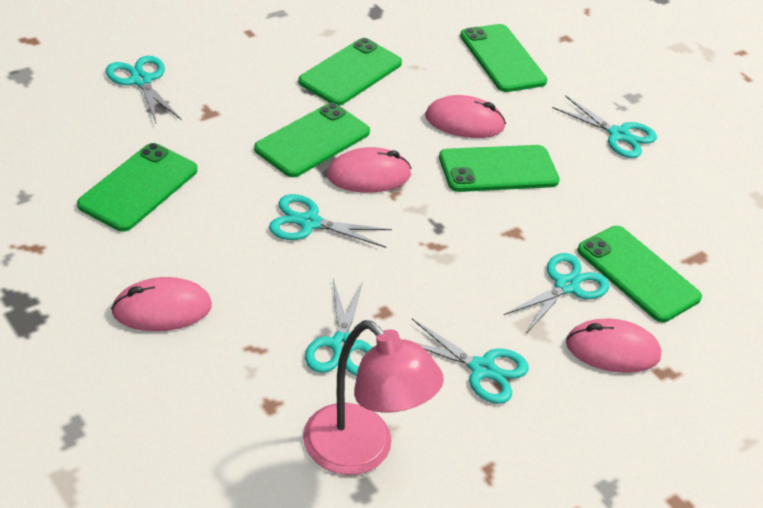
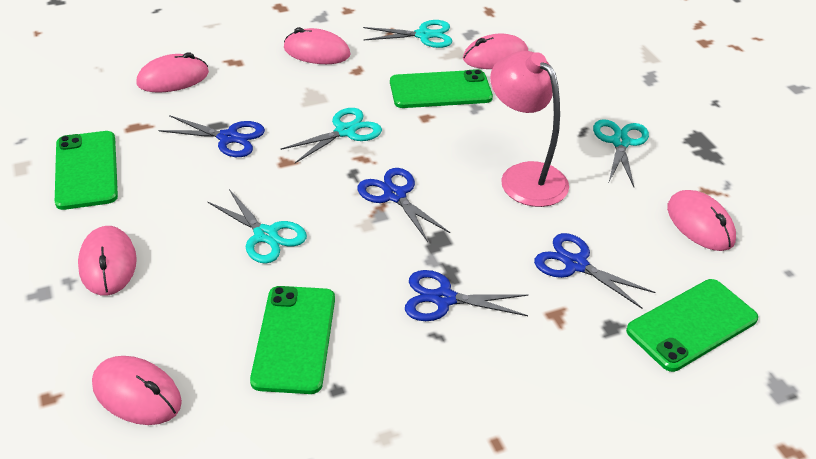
blue scissors: none = 0 -> [158,115,265,157] [357,168,450,242] [405,270,528,321] [534,233,655,308] = 4
green phone: [77,143,197,232] [254,103,370,177] [298,38,402,106] [439,145,560,192] [460,24,547,92] [577,226,702,322] = 6 -> [55,131,118,210] [250,286,335,394] [390,69,493,108] [626,279,758,372] = 4
pink mouse: [111,277,212,331] [327,147,411,193] [425,95,506,138] [566,318,661,373] = 4 -> [78,226,137,295] [92,356,182,425] [136,53,209,93] [284,27,351,64] [463,34,528,69] [667,190,736,251] = 6
turquoise scissors: [106,56,182,123] [269,194,392,248] [305,279,372,376] [412,319,529,404] [504,253,609,334] [552,95,657,158] = 6 -> [207,189,307,264] [281,108,382,163] [363,20,452,48] [593,119,649,187] = 4

